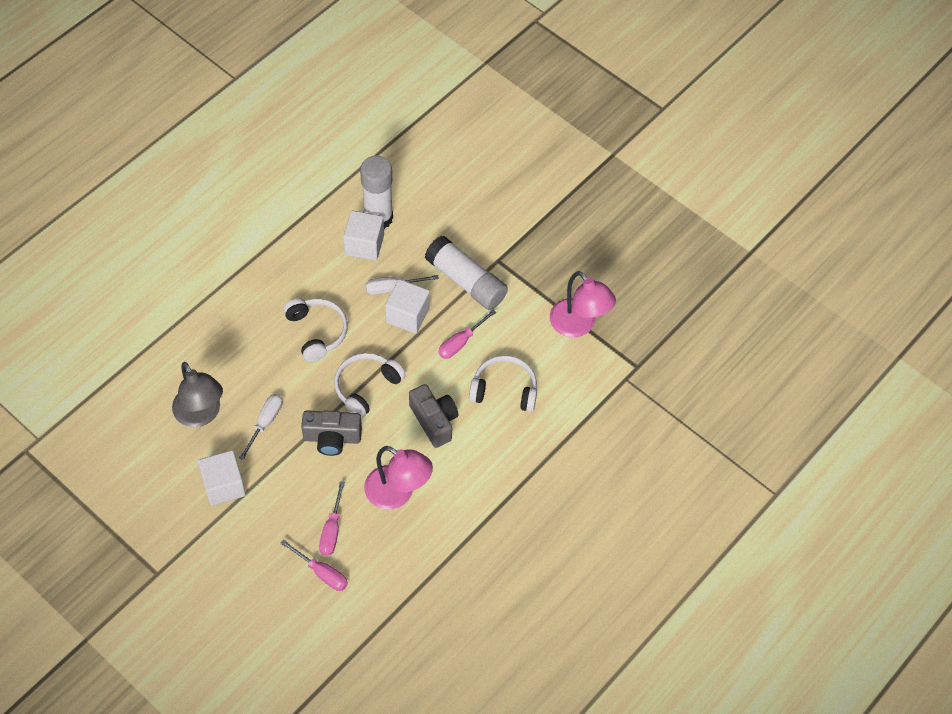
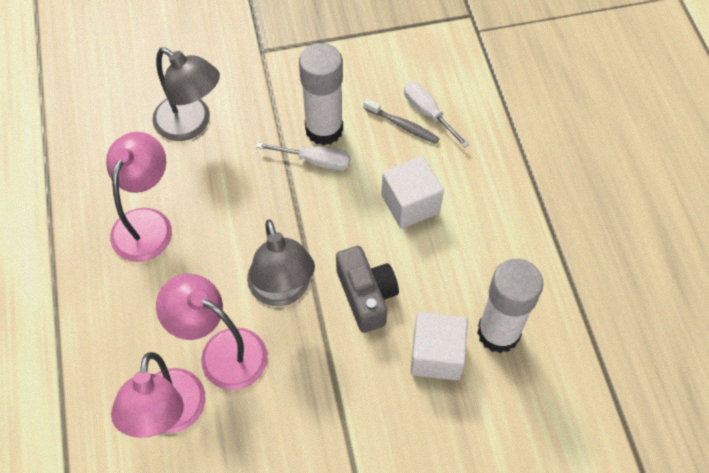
grey camera: [301,410,362,456] [409,384,458,448] = 2 -> [336,246,399,333] = 1
grey lamp: [172,362,223,427] = 1 -> [152,47,220,141] [247,219,315,306] = 2
grey toothbrush: none = 0 -> [364,98,440,144] = 1
pink lamp: [364,446,433,509] [550,271,616,337] = 2 -> [106,132,172,262] [111,352,205,438] [156,274,268,390] = 3
pink screwdriver: [281,539,348,591] [319,481,345,556] [438,310,496,359] = 3 -> none = 0
white cube: [198,450,246,506] [343,210,384,261] [385,279,430,334] = 3 -> [381,156,444,229] [410,312,468,380] = 2
white headphones: [283,298,348,362] [334,353,406,419] [469,355,537,412] = 3 -> none = 0

